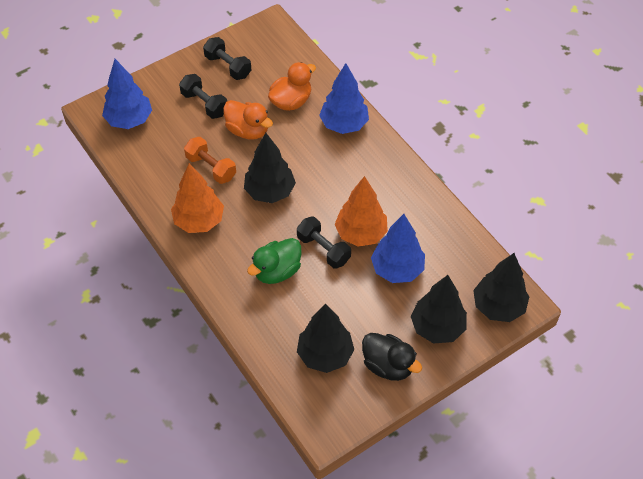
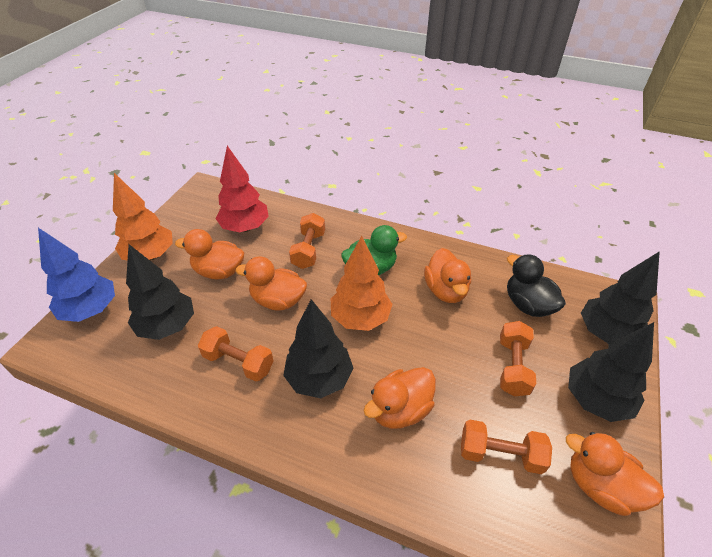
black dumbbell: [179,74,227,119] [203,37,251,80] [297,216,351,269] = 3 -> none = 0
blue tree: [102,59,152,129] [319,63,369,134] [371,214,425,283] = 3 -> [38,228,115,322] = 1
orange duck: [223,100,273,140] [268,62,316,111] = 2 -> [175,229,244,280] [236,256,307,311] [364,367,436,429] [424,248,471,303] [566,432,664,516] = 5
orange dumbbell: [184,137,236,184] = 1 -> [198,326,274,382] [289,213,325,269] [461,420,552,474] [500,321,536,396] = 4
red tree: none = 0 -> [215,146,269,232] = 1

